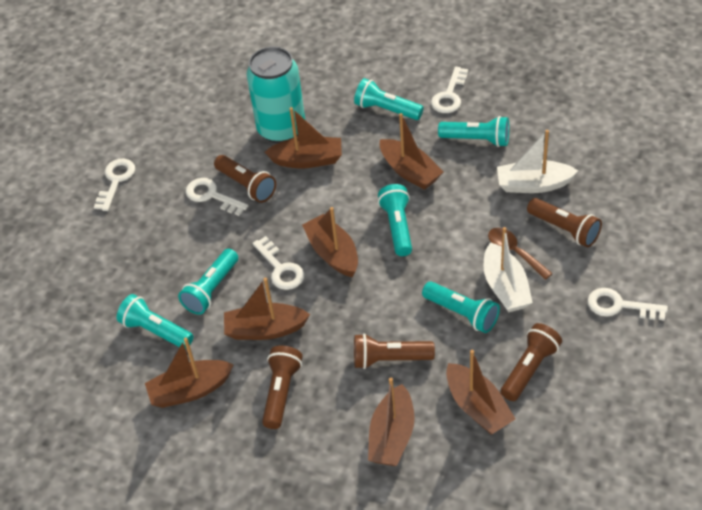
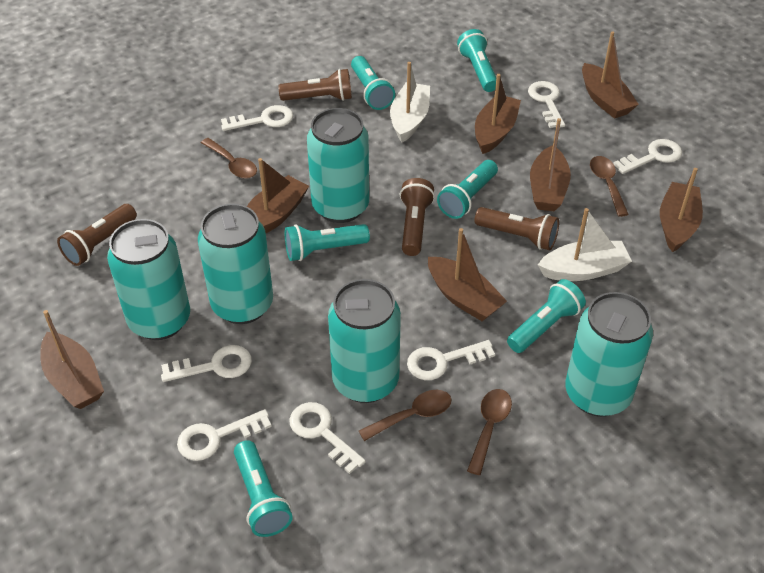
brown flashlight: [214,155,276,203] [262,345,303,429] [354,333,435,369] [501,323,562,401] [527,198,602,247] = 5 -> [57,204,137,266] [278,69,352,101] [400,178,435,256] [475,207,559,250] = 4
brown spoon: [488,228,553,280] = 1 -> [201,138,257,179] [359,390,452,441] [467,389,512,475] [590,156,629,217] = 4
turquoise can: [246,46,305,144] = 1 -> [107,219,190,340] [198,204,273,324] [307,108,369,223] [328,279,401,403] [565,292,653,417] = 5
white key: [94,159,135,211] [186,178,248,216] [252,236,305,290] [431,67,468,113] [588,288,668,321] = 5 -> [161,345,252,382] [177,409,272,461] [221,105,293,131] [289,402,366,474] [407,340,495,380] [528,81,565,128] [613,139,682,174] = 7

